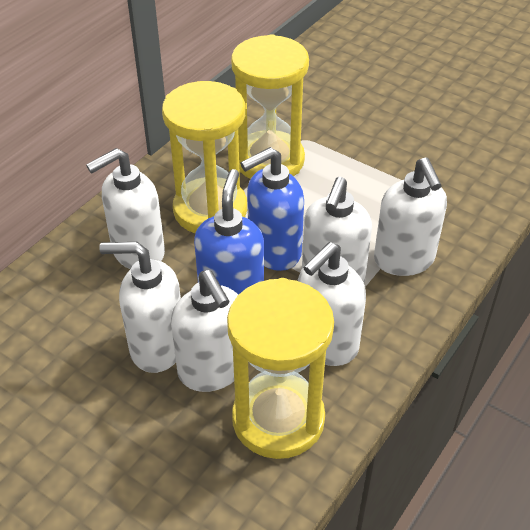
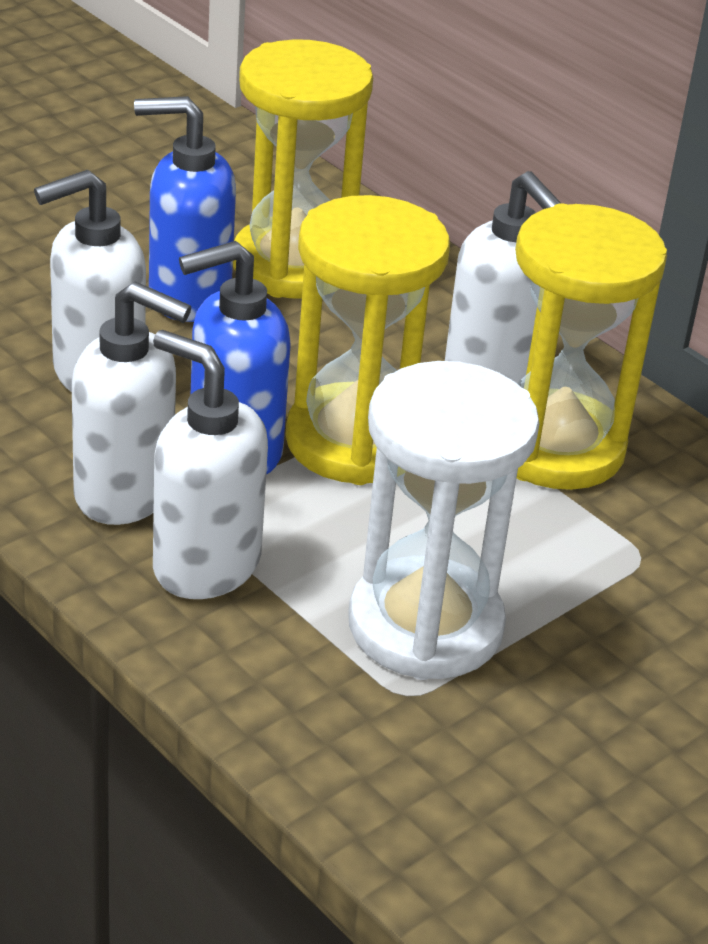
white hourglass: none = 0 -> [348,361,540,680] = 1
white soap dispenser: [86,148,165,269] [99,242,181,373] [171,270,238,392] [298,242,366,366] [302,177,372,282] [374,157,447,276] = 6 -> [34,170,146,392] [72,281,191,525] [153,330,268,599] [445,171,561,384] = 4

